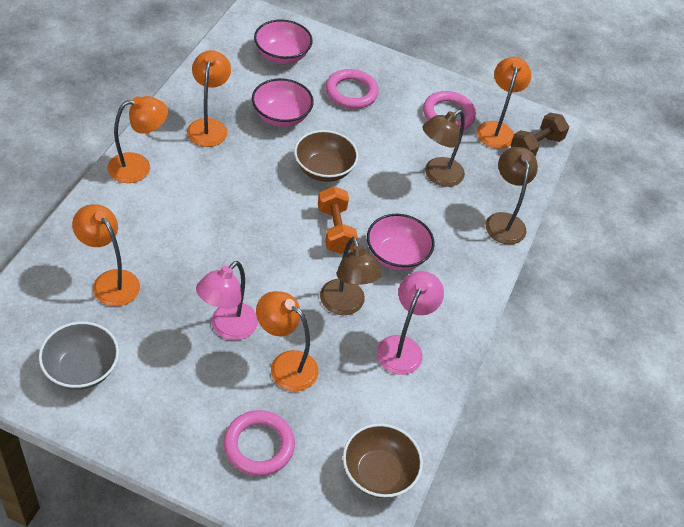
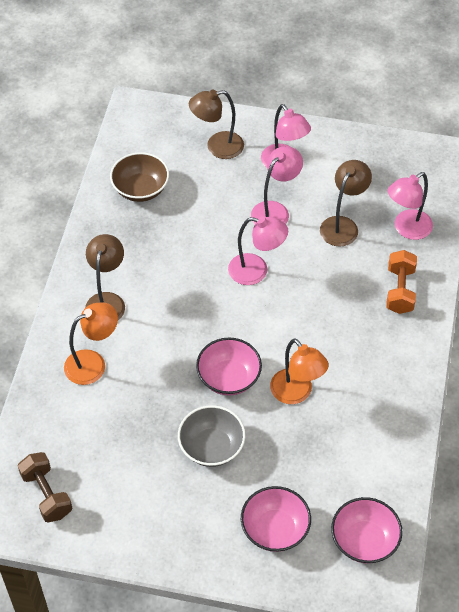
brown bowl: [294,130,358,182] [343,423,423,498] = 2 -> [110,152,169,202] = 1
orange lamp: [72,204,140,306] [108,96,168,183] [187,50,231,147] [256,291,318,391] [477,57,532,149] = 5 -> [64,303,118,385] [270,338,329,404] = 2
pink lamp: [196,261,258,340] [377,271,444,375] = 2 -> [228,216,288,285] [251,146,303,224] [261,104,311,168] [387,172,433,240] = 4
pink ring: [223,410,295,476] [326,69,379,109] [423,91,476,130] = 3 -> none = 0

